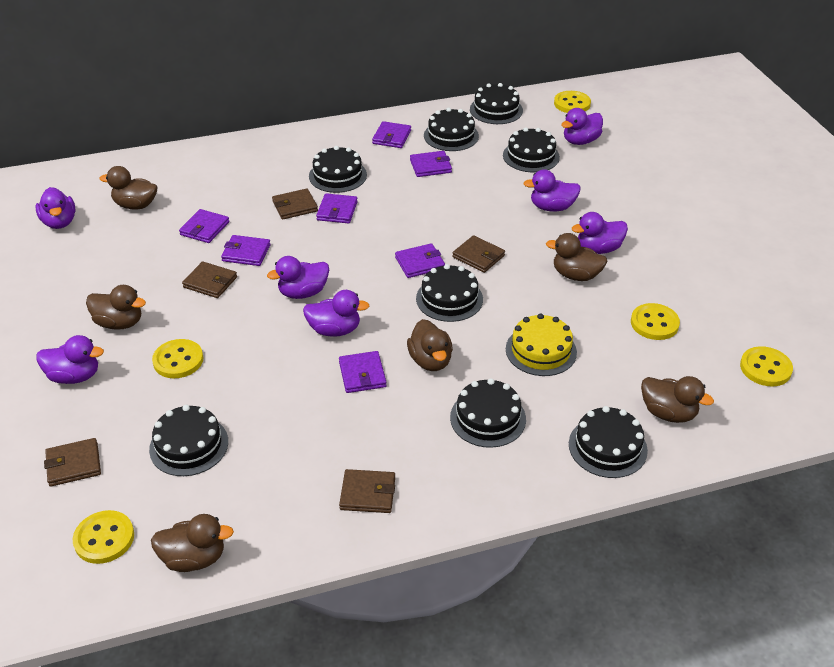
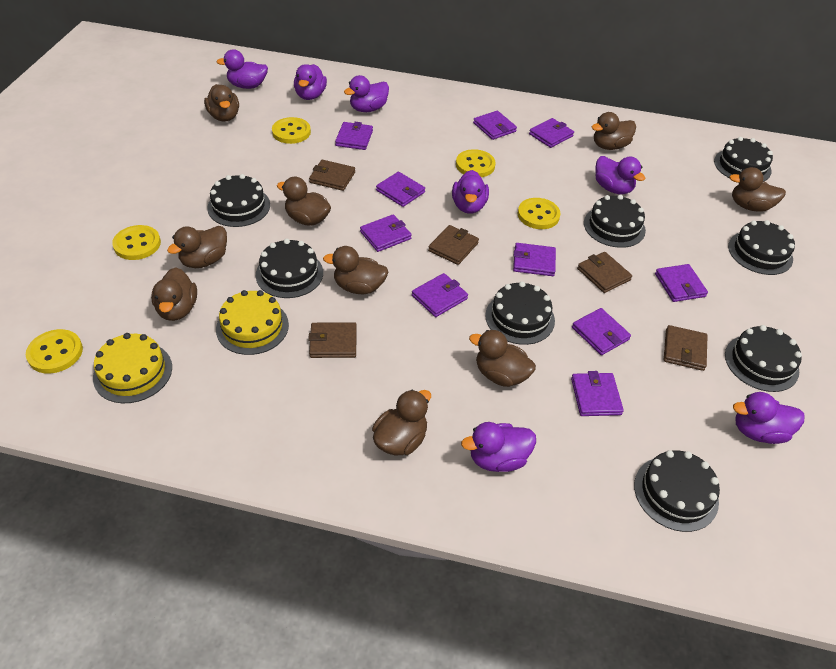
brown duck: [86,285,146,330] [100,166,158,210] [151,514,234,572] [407,319,453,371] [546,233,608,281] [641,376,714,423] = 6 -> [151,267,197,321] [167,226,227,268] [204,84,239,121] [277,177,331,226] [323,246,388,294] [372,390,431,455] [469,330,536,387] [592,112,636,150] [729,167,786,212] = 9
purple wallet: [179,209,229,243] [221,235,271,266] [316,193,358,224] [339,351,387,393] [372,121,411,148] [395,243,445,278] [410,151,452,177] = 7 -> [335,122,373,150] [360,214,412,252] [376,172,425,207] [412,273,468,317] [473,111,517,140] [513,243,556,276] [529,118,574,148] [571,371,624,416] [572,308,631,355] [655,264,708,302] = 10
yellow cake: [506,314,577,376] = 1 -> [93,333,172,403] [216,290,289,355] = 2

